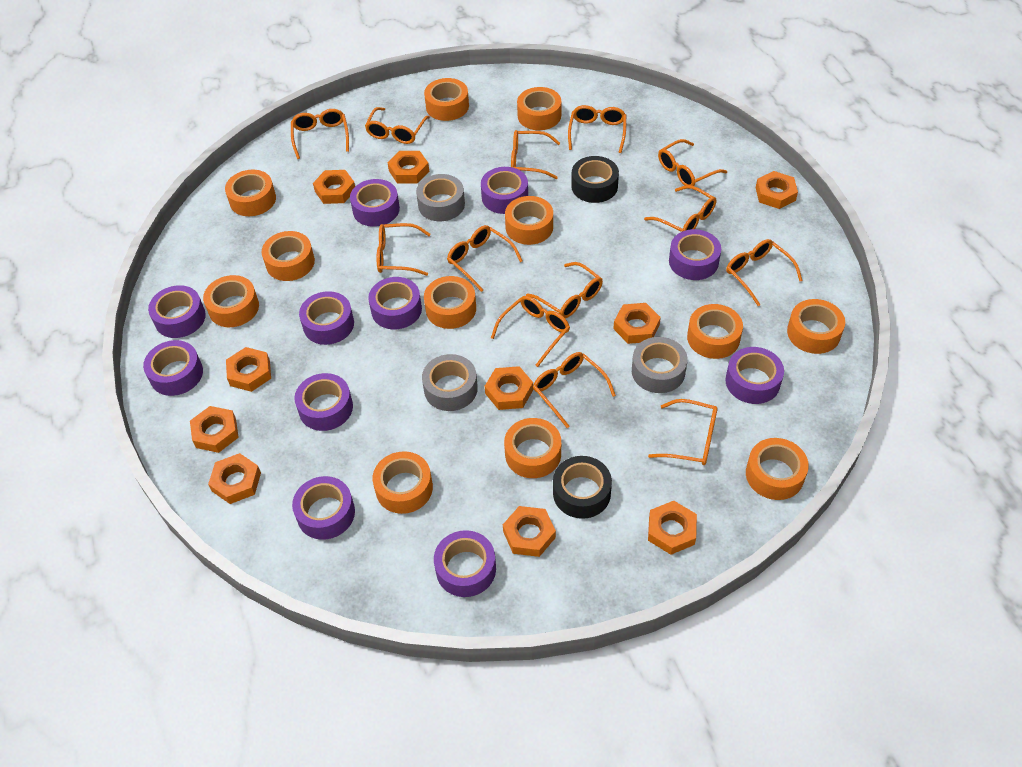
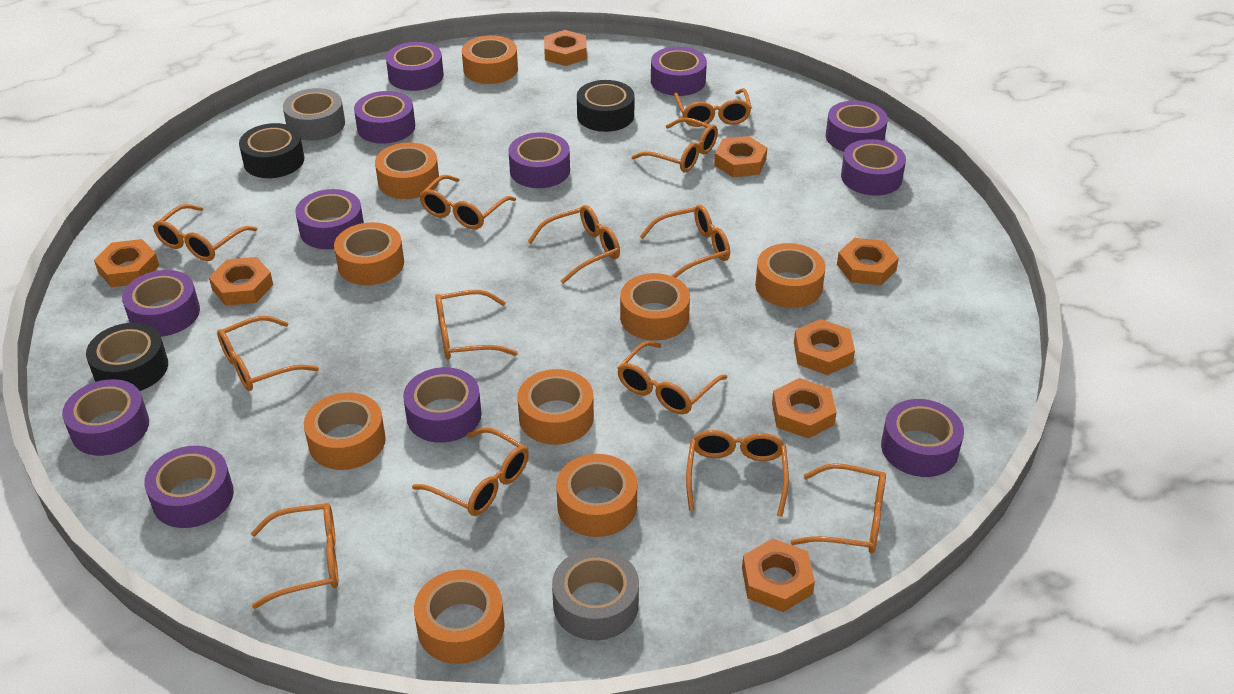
black tape: [553,456,612,519] [571,156,619,203] = 2 -> [86,323,168,391] [239,123,304,178] [577,80,635,132] = 3
grey tape: [416,174,465,221] [422,354,478,411] [632,337,687,393] = 3 -> [283,88,345,141] [552,548,639,640] = 2
orange nut: [190,406,239,453] [208,453,261,504] [226,347,271,392] [313,170,355,204] [388,151,429,184] [485,366,533,410] [503,506,556,557] [613,303,661,344] [648,501,697,555] [756,171,798,209] = 10 -> [94,239,159,287] [209,257,273,306] [544,30,587,66] [714,136,767,177] [742,538,815,612] [772,378,837,439] [794,319,855,375] [837,238,899,285] = 8
orange tape: [203,275,259,327] [225,170,276,216] [262,231,315,281] [372,451,433,514] [424,78,469,121] [424,276,476,329] [504,418,561,478] [505,196,553,245] [517,87,561,130] [687,304,743,359] [746,438,809,500] [787,299,845,354] = 12 -> [304,392,386,470] [334,222,404,285] [375,143,439,199] [414,570,505,664] [462,35,518,84] [518,369,594,445] [556,454,637,537] [620,273,690,340] [755,243,826,308] = 9
purple tape: [143,340,203,396] [148,285,206,338] [292,476,355,540] [294,373,353,431] [299,291,354,345] [350,179,400,227] [368,277,422,329] [434,530,496,597] [481,167,528,214] [669,229,721,280] [725,347,784,404] = 11 -> [62,379,149,456] [122,270,200,337] [144,446,234,528] [295,189,364,249] [354,91,415,144] [386,42,444,91] [403,367,482,443] [509,132,570,188] [651,47,707,96] [826,101,888,152] [841,139,906,196] [881,399,964,477] = 12

